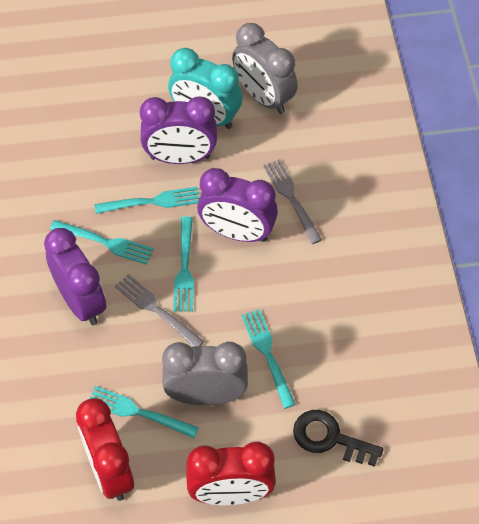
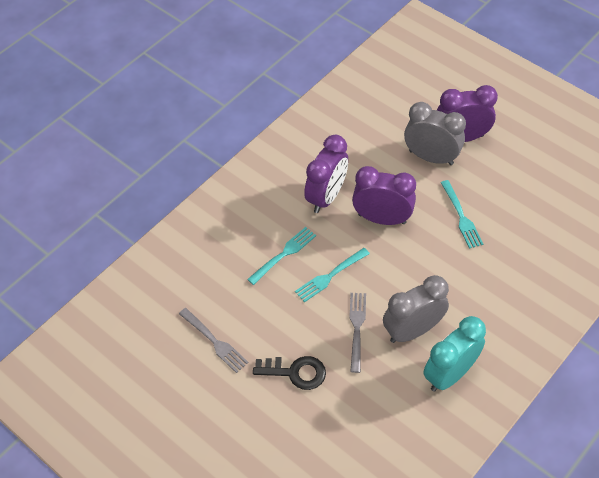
red clock: [76,398,134,501] [186,442,276,505] = 2 -> none = 0
turquoise fork: [50,220,154,265] [89,386,199,438] [95,187,199,214] [173,216,194,312] [241,309,296,409] = 5 -> [247,227,316,285] [295,248,370,302] [441,180,484,249] = 3

